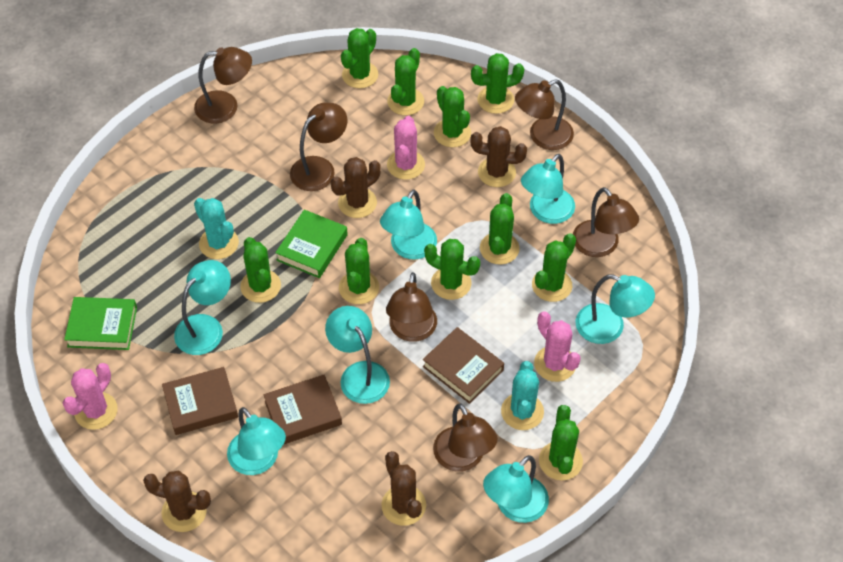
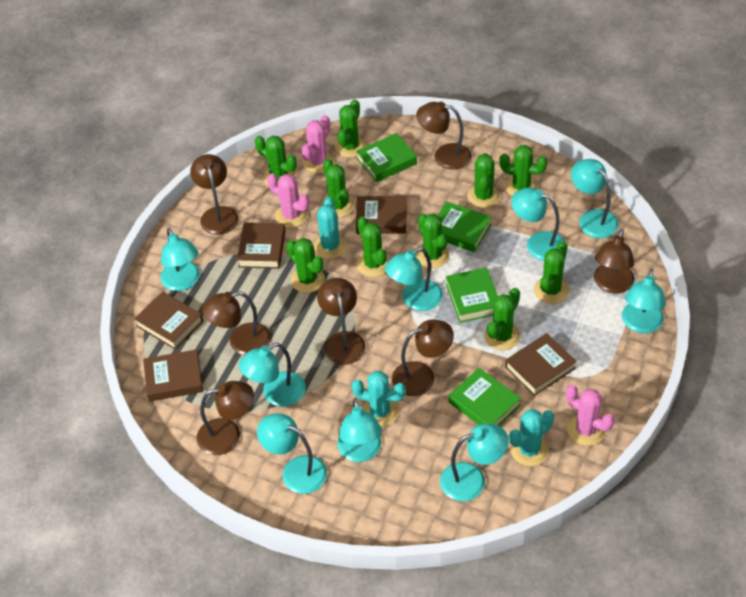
brown book: [162,367,238,435] [263,375,342,445] [423,327,504,404] = 3 -> [134,291,203,350] [143,349,203,402] [237,222,285,269] [356,196,407,234] [505,333,577,396] = 5
brown cactus: [143,471,211,532] [331,157,381,218] [382,451,426,526] [470,126,527,187] = 4 -> none = 0
brown lamp: [194,47,252,124] [290,103,347,191] [386,272,437,342] [433,404,498,472] [515,80,574,150] [573,187,639,257] = 6 -> [190,154,239,235] [197,381,254,455] [202,291,271,355] [317,278,366,365] [392,319,454,396] [416,102,472,170] [594,229,635,294] = 7
green book: [64,297,137,350] [275,210,348,278] = 2 -> [356,133,417,182] [437,201,492,252] [446,268,498,323] [449,368,521,426] = 4
turquoise cactus: [194,198,239,259] [501,361,544,430] = 2 -> [314,197,347,259] [352,371,406,427] [509,409,554,466] = 3
turquoise lamp: [174,260,231,355] [227,407,286,475] [325,306,390,404] [380,190,437,260] [483,455,549,523] [521,154,575,224] [576,274,655,344] = 7 -> [160,228,200,291] [239,342,306,407] [257,413,327,494] [337,398,382,462] [385,247,443,311] [440,423,509,501] [511,187,566,261] [571,159,619,238] [622,269,666,333] = 9

